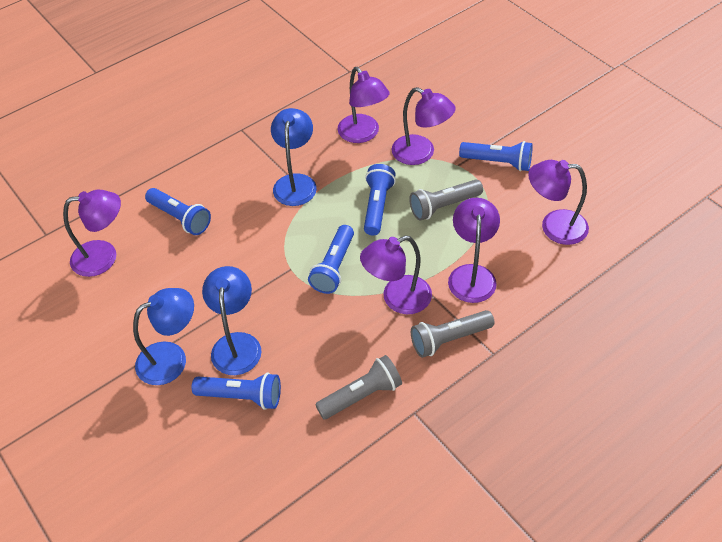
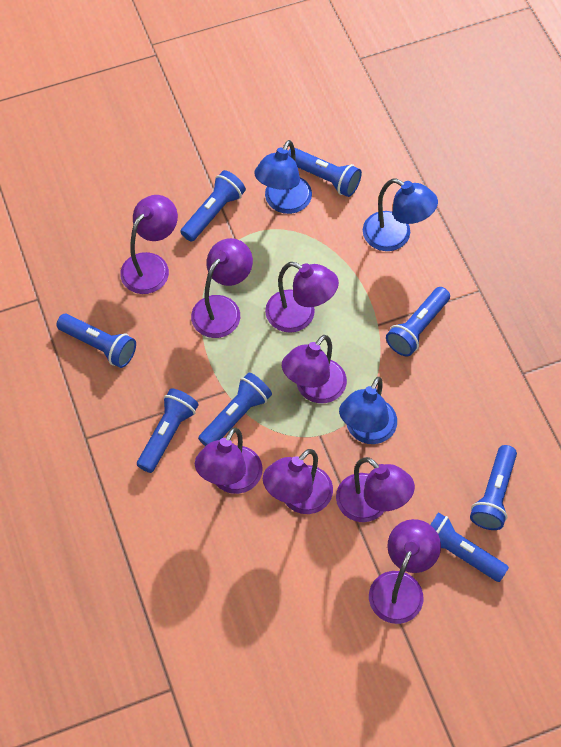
blue flashlight: [145,188,211,235] [192,373,281,410] [308,225,354,294] [364,164,396,235] [459,141,533,171] = 5 -> [56,314,136,368] [137,388,199,473] [180,170,246,242] [198,372,272,446] [288,147,362,197] [386,287,450,357] [430,512,509,582] [470,445,517,530] = 8
grey flashlight: [315,355,402,419] [409,180,483,221] [411,310,494,358] = 3 -> none = 0
purple lamp: [63,190,121,277] [337,67,390,143] [360,236,432,314] [392,87,456,165] [448,198,500,303] [528,160,589,245] = 6 -> [120,195,178,294] [191,238,253,338] [195,428,263,494] [263,449,333,514] [265,262,339,333] [282,335,347,403] [336,457,415,522] [369,519,441,624] = 8

